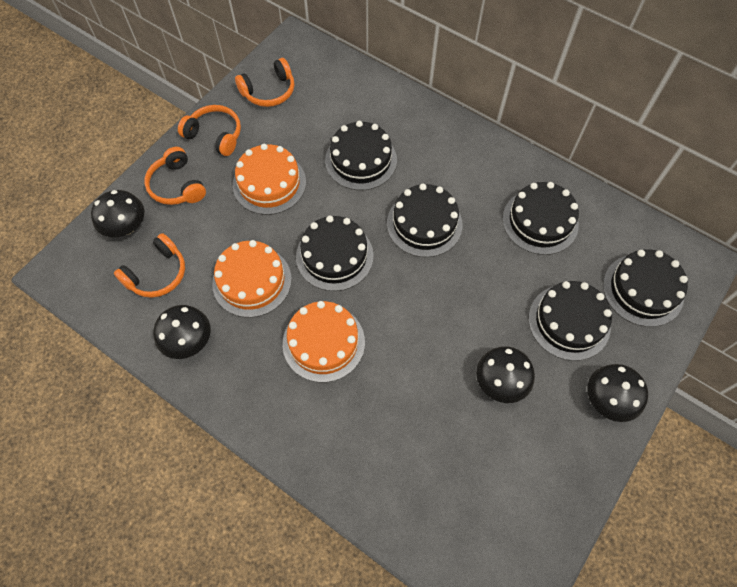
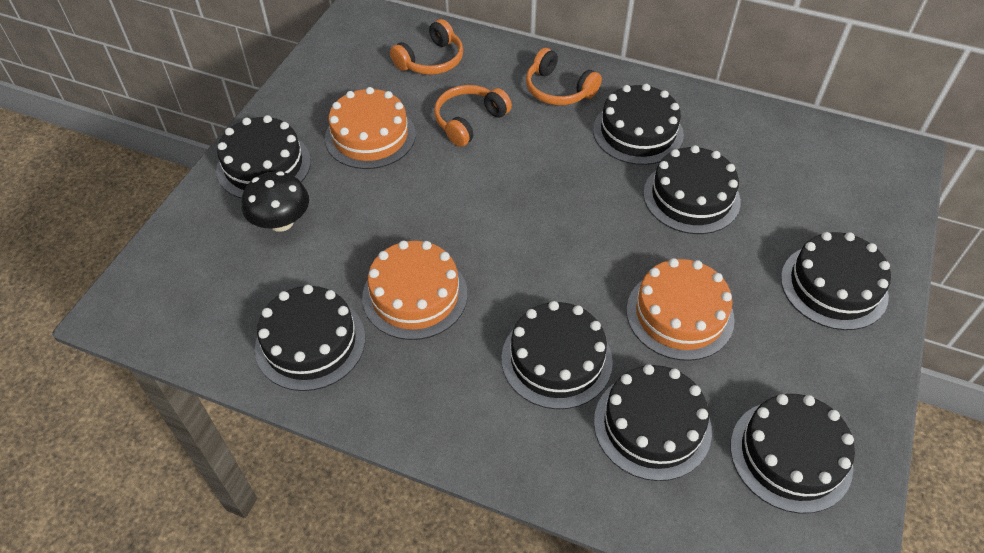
black cake: [296,215,374,291] [325,121,397,190] [387,184,463,257] [503,182,579,255] [529,281,612,361] [603,249,688,327] = 6 -> [216,115,311,199] [255,285,365,391] [501,301,613,409] [593,84,684,165] [594,364,712,481] [643,145,741,234] [730,394,855,513] [781,232,891,330] = 8
black mushroom: [91,190,144,238] [153,305,211,359] [476,346,535,403] [587,364,648,422] = 4 -> [242,171,309,232] = 1
orange headphones: [114,233,185,298] [144,147,206,205] [178,105,241,156] [235,58,294,107] = 4 -> [390,19,463,75] [434,85,512,147] [526,48,602,105] = 3

